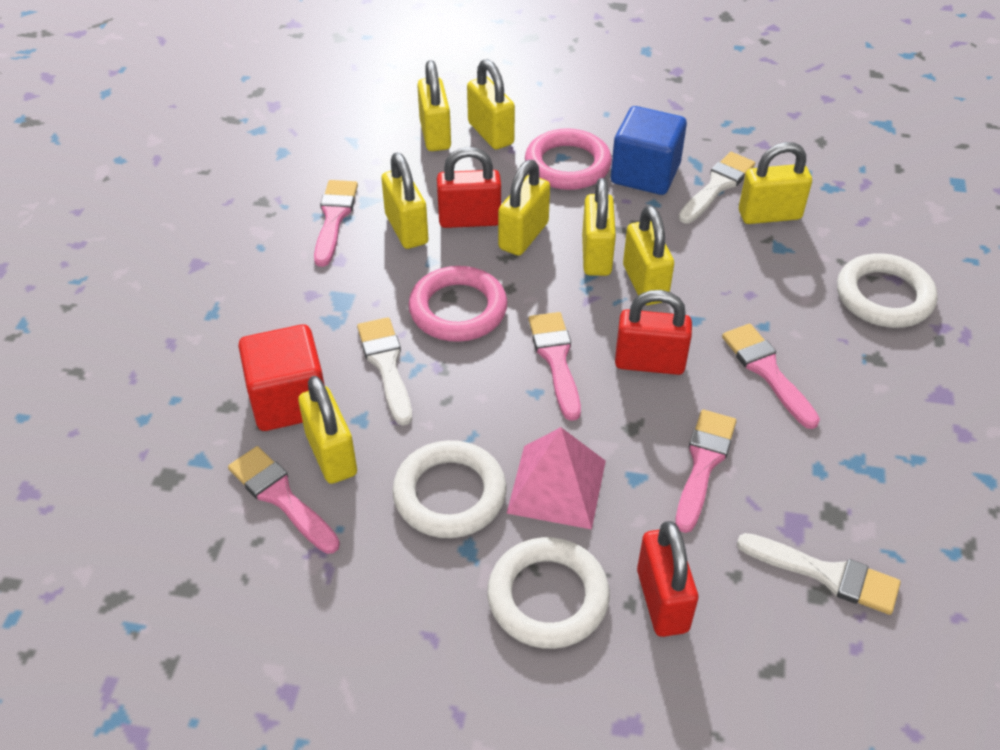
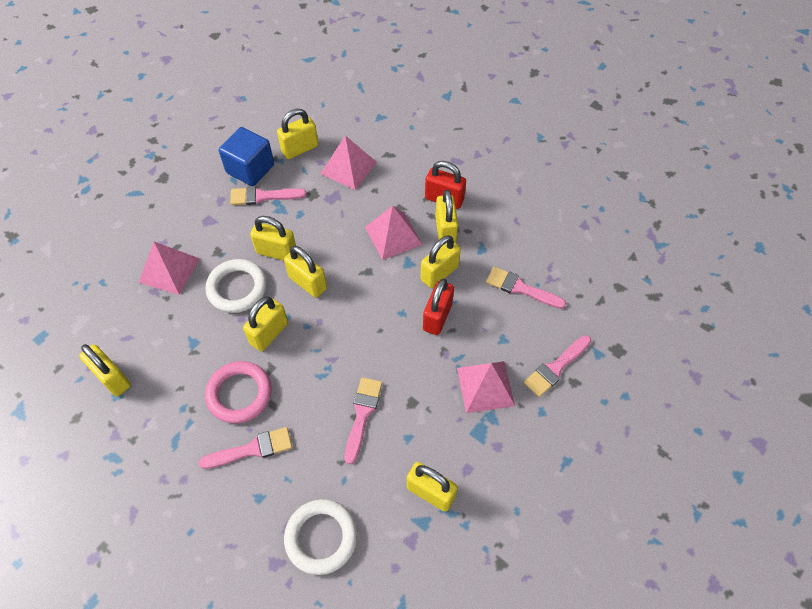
pink pyramid: [507,427,606,530] = 1 -> [139,242,200,295] [320,136,377,190] [365,206,422,260] [457,361,515,413] = 4
pink ring: [408,266,507,342] [525,128,612,190] = 2 -> [205,361,272,423] = 1
red cube: [238,324,325,431] = 1 -> none = 0
red padlock: [437,147,501,228] [615,290,692,375] [637,521,698,637] = 3 -> [423,279,454,335] [425,161,466,209] = 2
white brush: [357,317,412,426] [679,152,755,223] [737,533,901,615] = 3 -> none = 0
white ring: [392,440,507,538] [487,537,610,649] [837,253,937,328] = 3 -> [205,259,267,313] [284,499,357,575] = 2

